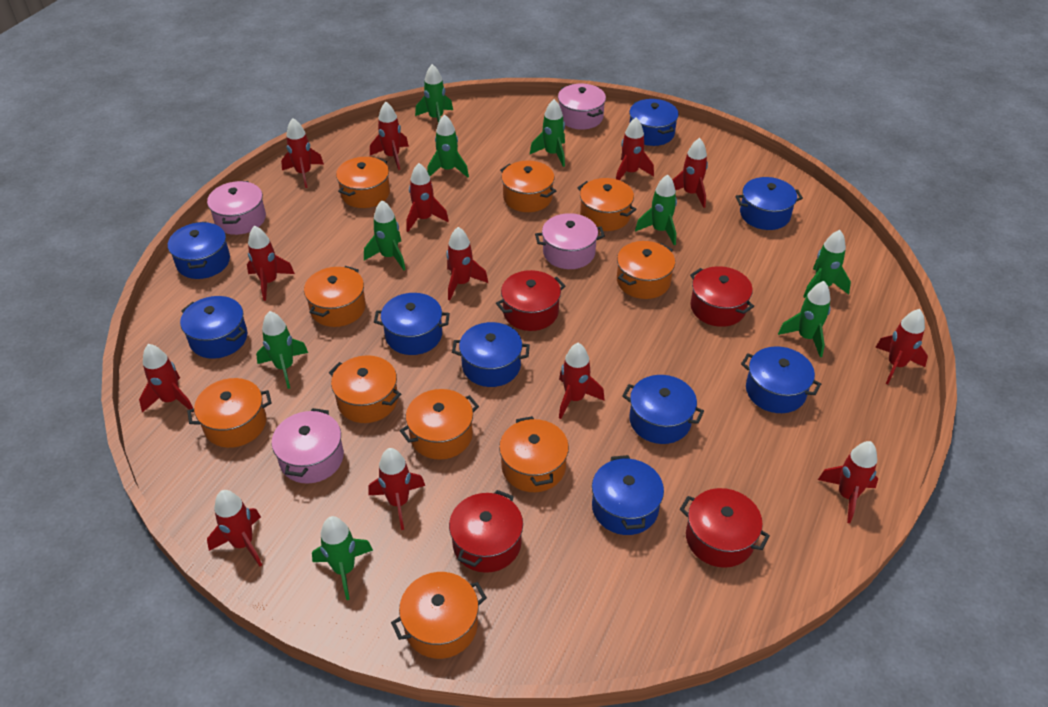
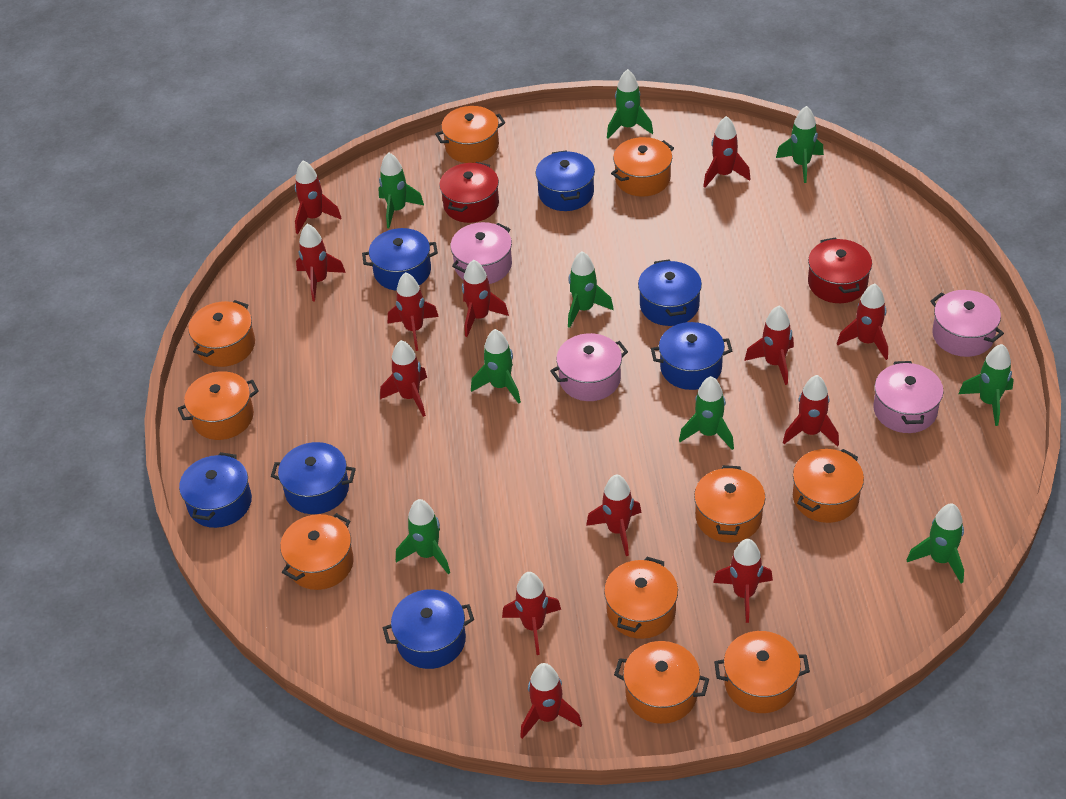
blue pot: [168,221,230,279] [180,296,247,359] [374,293,450,355] [452,322,530,387] [592,455,664,535] [622,375,704,444] [629,99,679,146] [735,177,803,230] [741,346,821,413] = 9 -> [179,452,252,528] [271,442,356,514] [362,228,438,291] [383,589,474,669] [535,150,595,211] [638,259,702,326] [651,322,732,390] = 7
red pot: [449,490,523,573] [496,270,565,331] [680,488,770,568] [690,266,754,327] = 4 -> [439,162,499,223] [808,237,872,303] = 2

